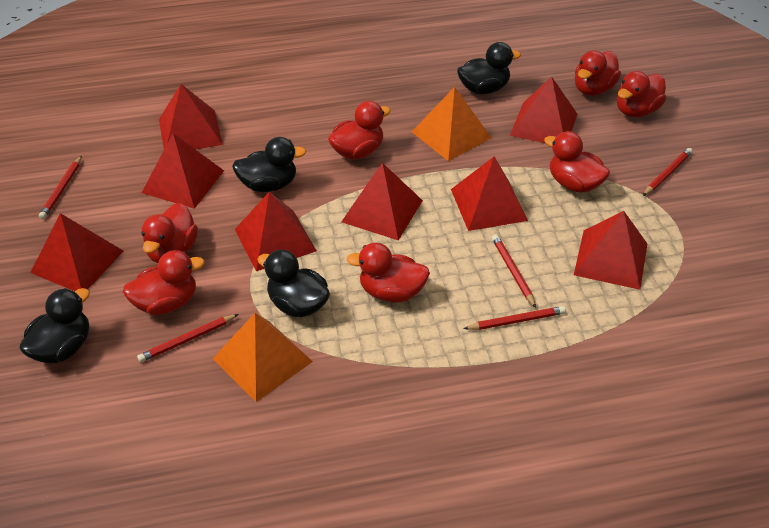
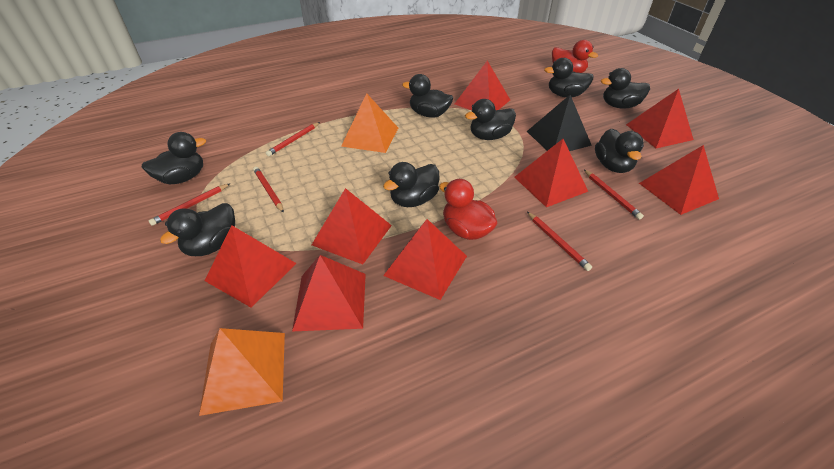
black duck: [19,288,90,363] [232,137,306,192] [257,250,330,317] [457,42,521,94] = 4 -> [141,132,206,184] [160,203,235,256] [383,162,439,207] [402,74,453,118] [465,99,516,140] [544,58,594,97] [595,128,644,173] [601,68,650,109] = 8
black pyramid: none = 0 -> [527,95,592,151] = 1
red duck: [123,250,205,315] [142,203,198,263] [328,101,391,160] [346,243,430,303] [544,131,610,193] [575,50,621,96] [617,71,666,117] = 7 -> [439,179,498,240] [552,40,598,73] = 2

